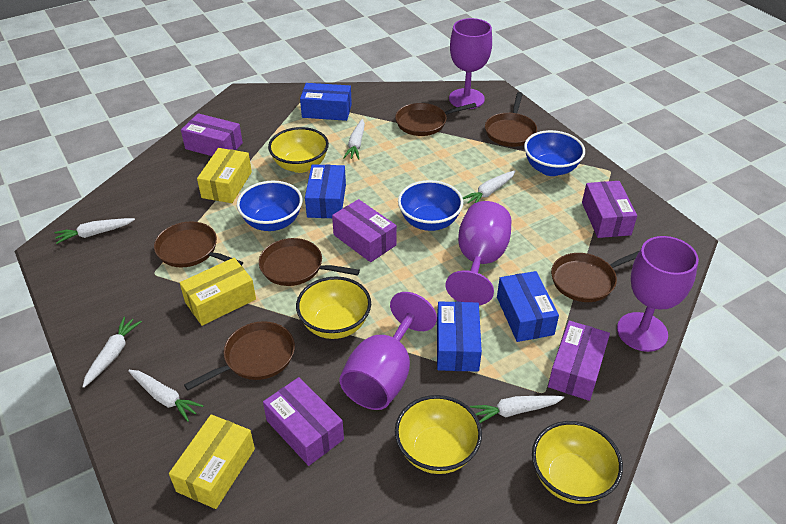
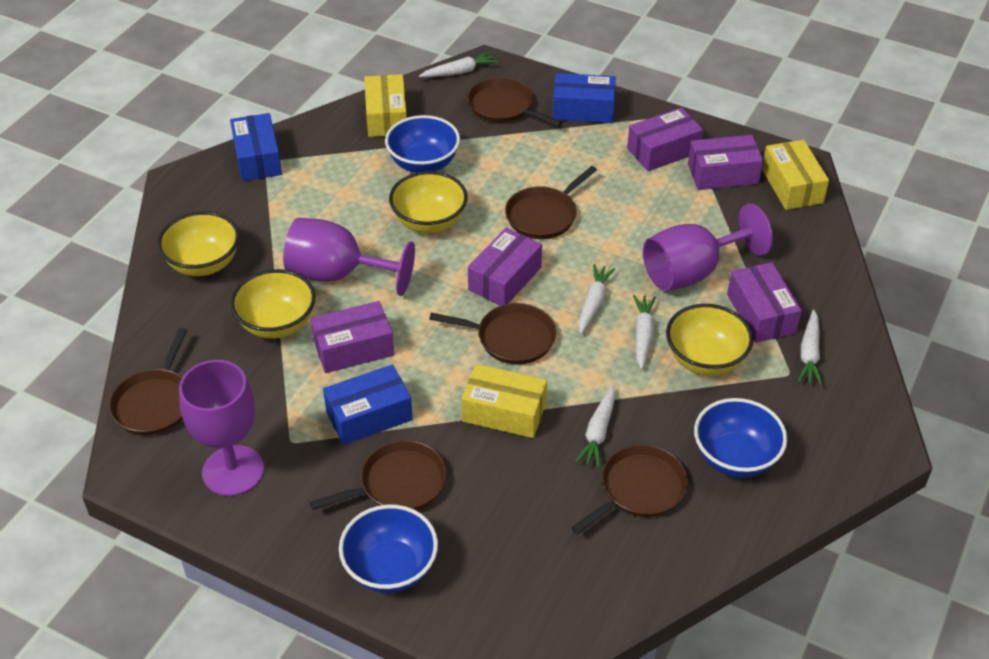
blue box: [300,83,352,121] [305,164,346,218] [437,301,482,372] [497,271,559,342] = 4 -> [230,113,282,181] [323,364,413,445] [553,73,616,123] = 3
purple goblet: [339,292,437,410] [445,201,512,305] [449,18,492,109] [617,236,699,352] = 4 -> [179,360,264,496] [283,218,415,296] [643,204,773,291] = 3
white carrot: [54,218,135,244] [83,317,142,388] [128,370,204,422] [343,119,365,160] [463,170,516,203] [470,395,564,423] = 6 -> [419,51,498,77] [575,385,615,468] [579,264,615,334] [633,295,656,370] [798,310,822,385] = 5

